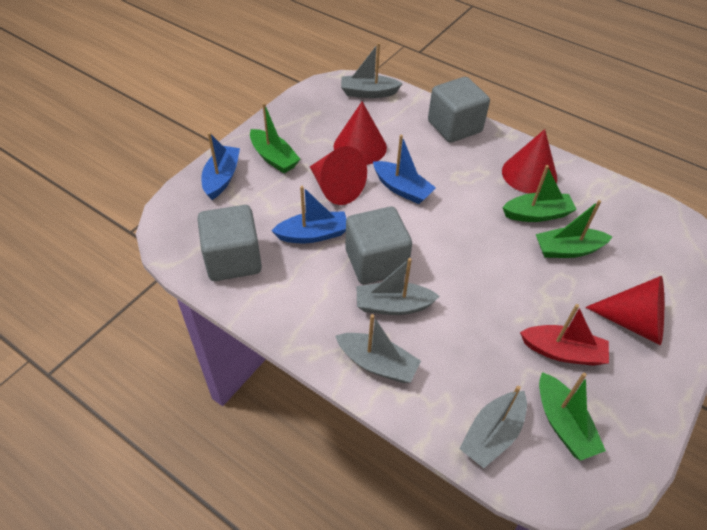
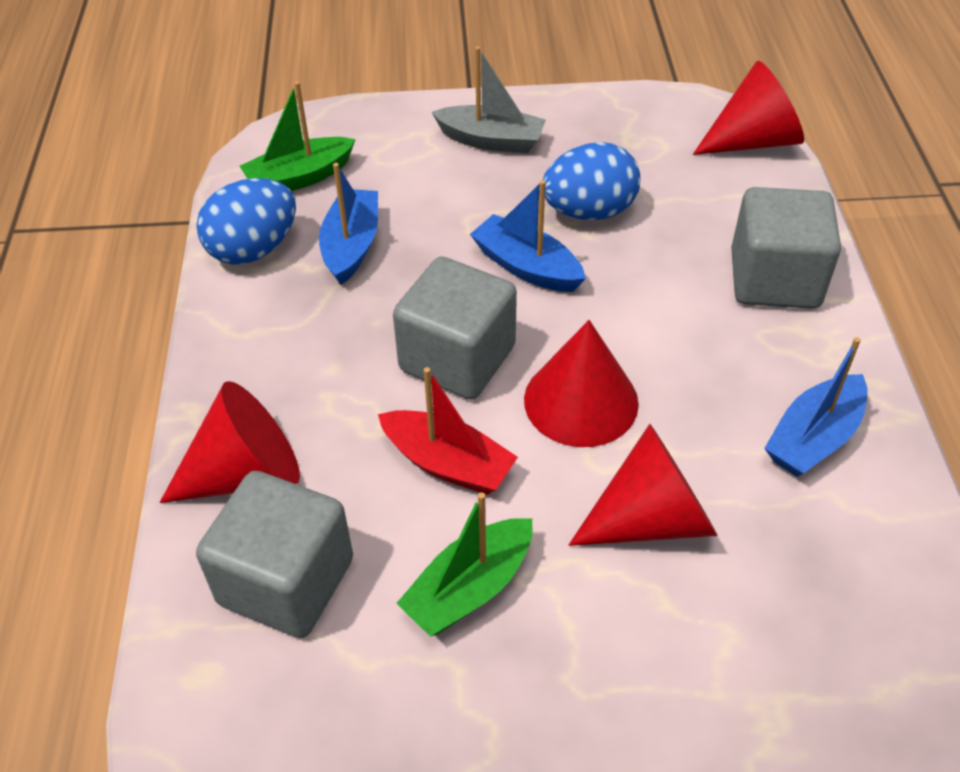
blue egg: none = 0 -> [196,178,296,265] [543,142,640,220] = 2
green boat: [250,103,300,173] [502,165,577,222] [536,200,612,258] [539,372,606,461] = 4 -> [240,81,356,191] [397,492,533,636] = 2
grey boat: [336,314,421,383] [341,43,403,98] [357,258,440,315] [459,386,527,468] = 4 -> [432,46,546,153] = 1

